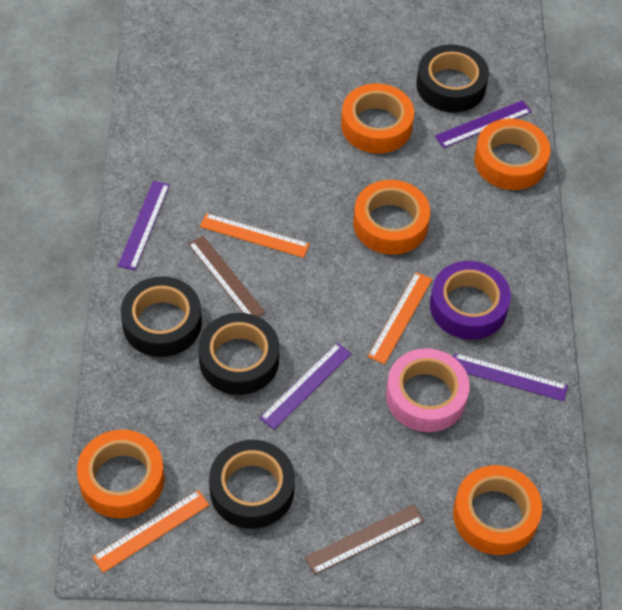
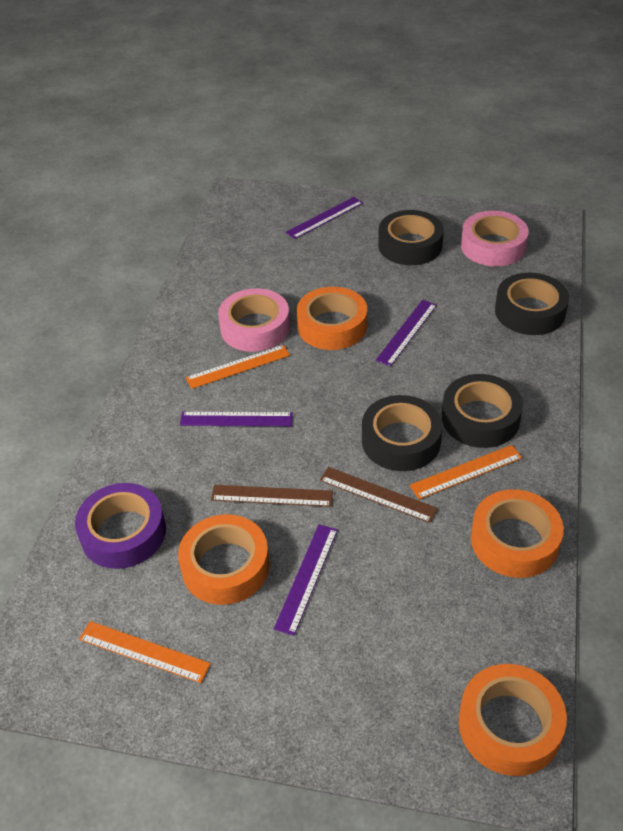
orange tape: [77,430,164,518] [341,83,414,153] [353,180,430,255] [453,465,542,555] [474,119,551,190] = 5 -> [178,514,270,605] [296,287,367,350] [459,664,567,776] [471,489,564,578] = 4
pink tape: [386,348,470,432] = 1 -> [218,288,290,352] [461,211,529,267] = 2

